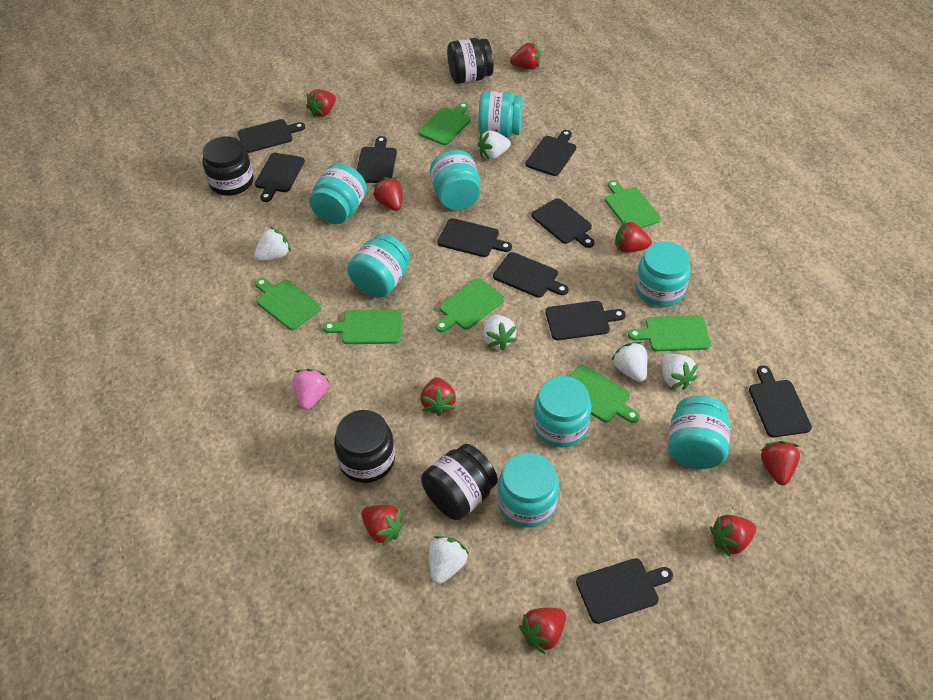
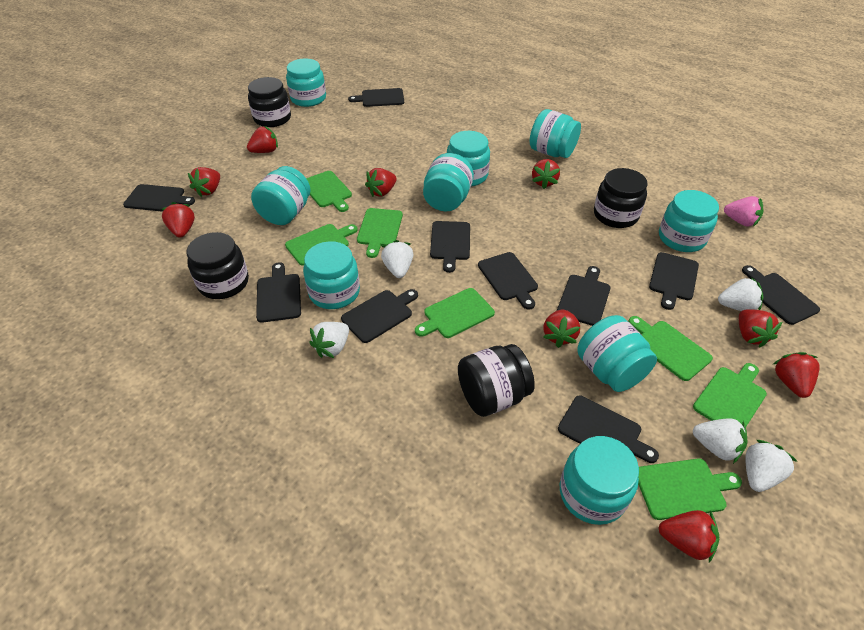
turquoise jar: [309,163,367,224] [347,234,410,298] [430,150,480,210] [478,91,523,137] [498,452,559,528] [533,376,591,448] [635,241,691,306] [668,396,730,469] = 8 -> [251,166,311,225] [286,58,326,107] [303,241,360,309] [423,153,474,211] [447,131,490,186] [530,109,581,158] [560,436,639,525] [577,315,657,392] [659,190,719,252] = 9
white strawberry: [254,227,291,261] [429,536,469,584] [478,130,511,159] [483,315,517,350] [611,342,648,382] [661,354,698,390] = 6 -> [309,322,349,358] [381,240,413,278] [693,418,747,464] [718,277,763,311] [745,440,798,492] = 5

